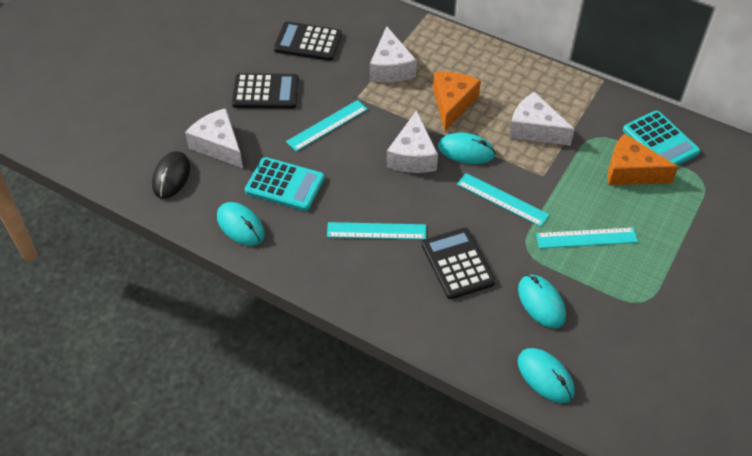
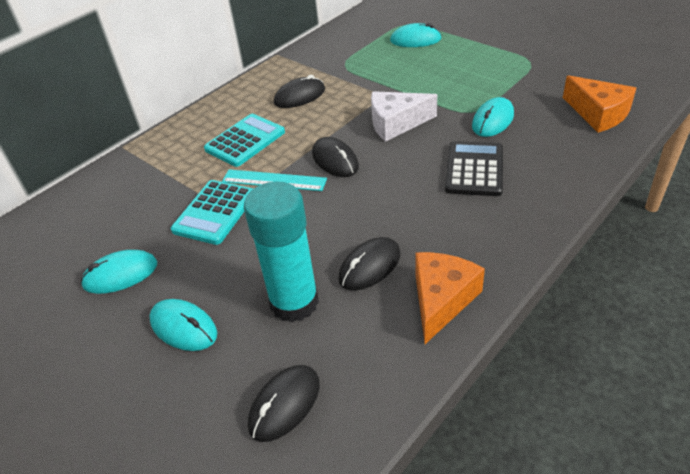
black calculator: [232,73,299,109] [274,22,342,61] [422,228,496,299] = 3 -> [445,141,503,196] = 1
black mouse: [152,151,190,199] = 1 -> [248,365,320,442] [274,75,325,108] [312,137,359,177] [338,237,401,291] = 4
turquoise glue stick: none = 0 -> [244,182,319,322] = 1
turquoise ruler: [286,100,368,151] [327,222,426,240] [457,173,550,227] [536,227,638,248] = 4 -> [222,169,327,191] = 1
white cheese: [185,108,243,168] [370,26,417,82] [387,110,438,173] [509,92,575,146] = 4 -> [371,91,437,142] = 1

